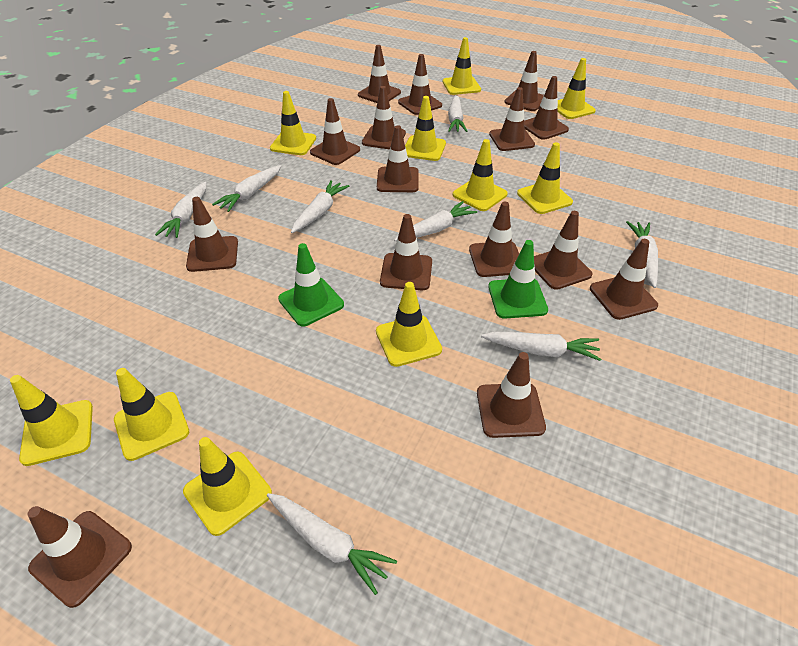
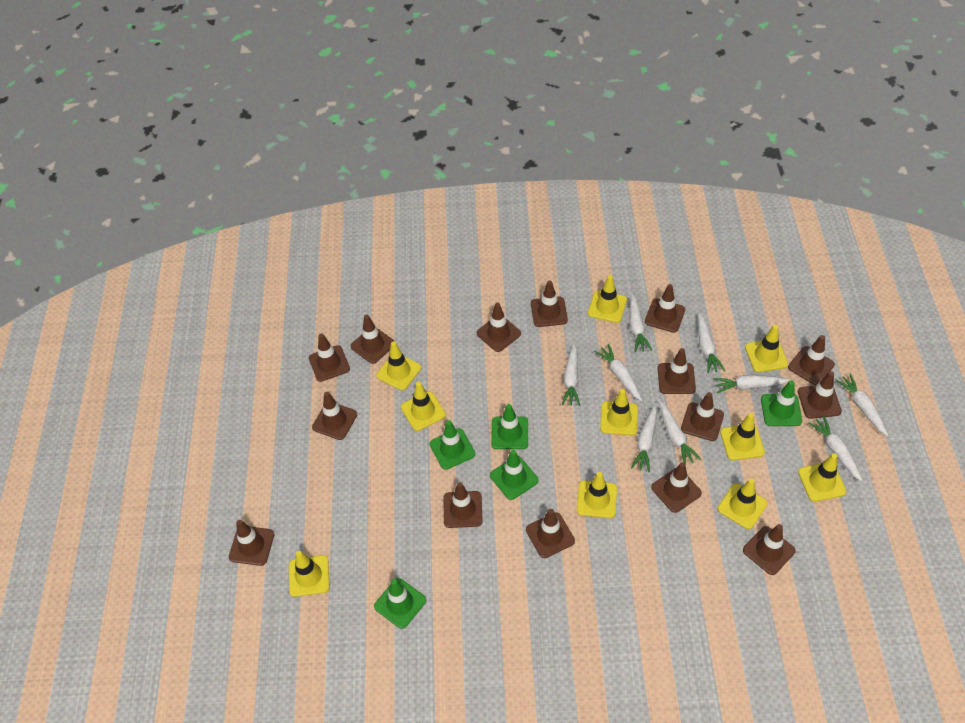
green traffic cone: [278,243,344,327] [488,240,548,319] = 2 -> [374,578,426,629] [430,420,475,470] [490,450,538,500] [491,404,528,449] [761,380,802,426] = 5
white carrot: [155,182,207,238] [212,165,281,212] [267,493,397,595] [291,180,349,233] [394,201,477,241] [448,95,467,132] [481,331,601,361] [626,221,658,288] = 8 -> [562,344,580,406] [594,344,642,401] [629,294,652,352] [631,405,657,472] [659,400,702,465] [698,313,725,373] [713,375,790,393] [809,416,863,482] [835,373,888,436] = 9

